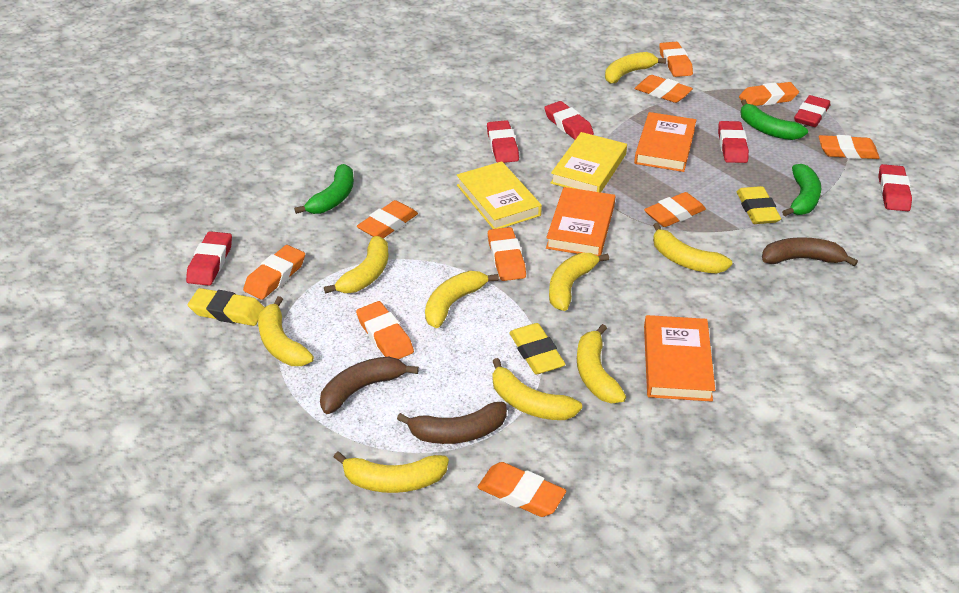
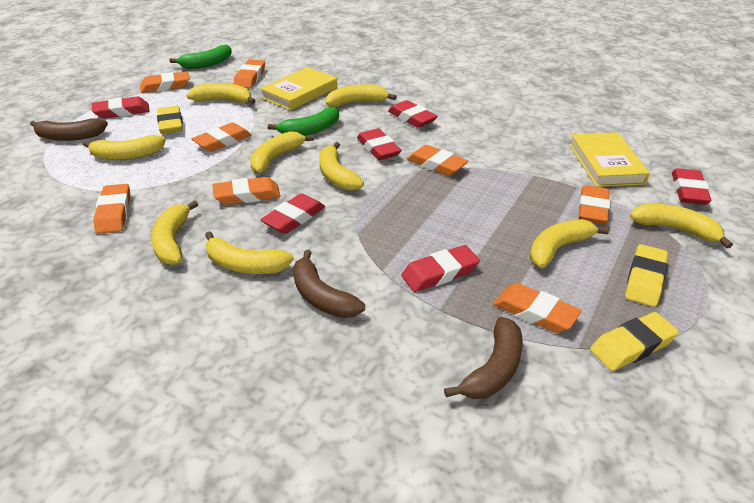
green banana: [294,164,354,214] [740,99,808,140] [782,164,821,216] = 3 -> [170,45,232,69] [268,107,339,136] = 2
orange book: [546,187,616,256] [634,112,696,172] [644,315,715,402] = 3 -> none = 0
orange eraser: [243,245,305,300] [356,301,414,359] [357,200,418,238] [478,462,566,517] [488,227,526,281] [635,75,693,103] [644,192,706,227] [659,42,693,77] [739,82,799,106] [819,135,880,159] = 10 -> [93,184,131,234] [140,71,190,93] [191,122,252,152] [213,177,280,205] [234,59,265,88] [407,145,468,176] [493,283,581,333] [579,185,610,225] = 8

